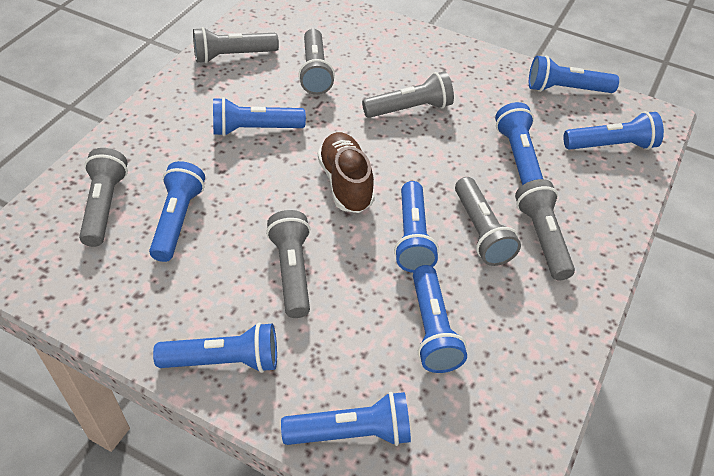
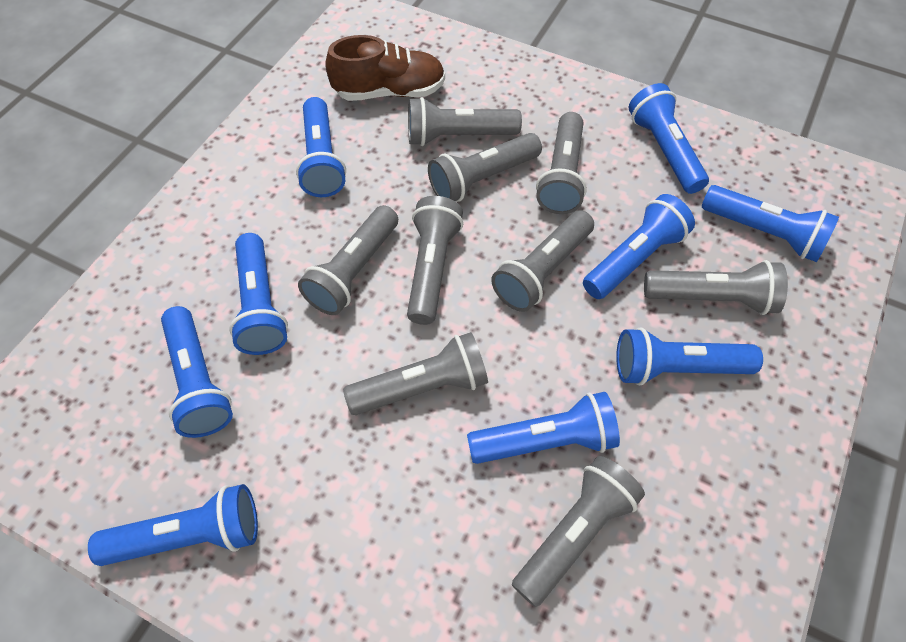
grey flashlight: [79,148,128,247] [193,27,279,63] [266,210,310,318] [298,29,335,95] [362,71,454,118] [455,177,521,266] [515,179,575,280] = 7 -> [298,205,398,315] [343,332,488,415] [407,196,463,325] [408,97,522,146] [428,133,542,202] [491,210,594,312] [512,456,645,607] [536,112,587,214] [644,260,788,315] = 9

